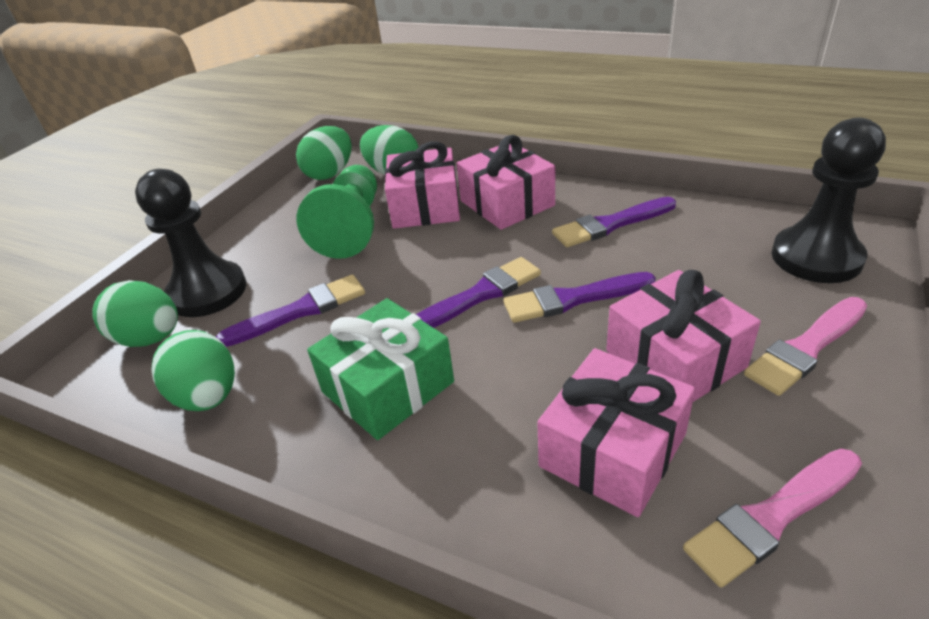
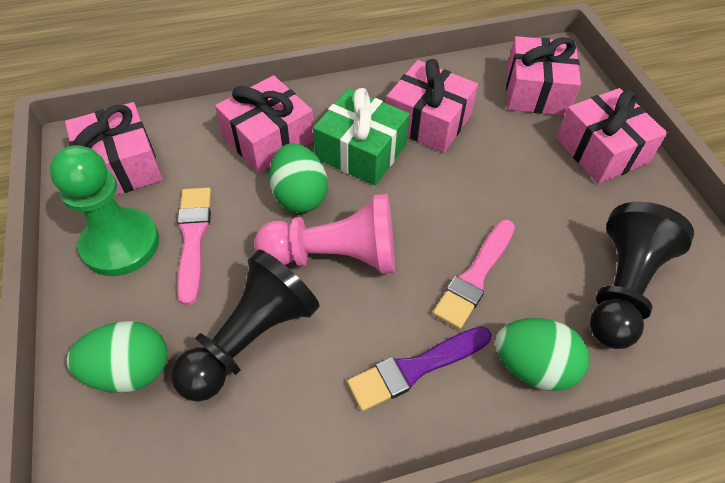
green egg: [92,280,178,347] [151,330,235,411] [296,126,352,180] [360,125,418,175] = 4 -> [67,321,167,393] [269,143,328,213] [495,318,589,391] = 3
pink gift: [385,141,460,229] [457,135,555,230] [537,348,695,517] [606,270,761,402] = 4 -> [65,102,163,196] [215,76,314,173] [386,59,478,153] [506,36,581,116] [556,88,668,184] = 5
pink pawn: none = 0 -> [254,194,395,274] = 1
purple brush: [216,275,365,347] [416,257,541,328] [503,272,656,323] [552,197,676,247] = 4 -> [347,327,491,411] = 1

